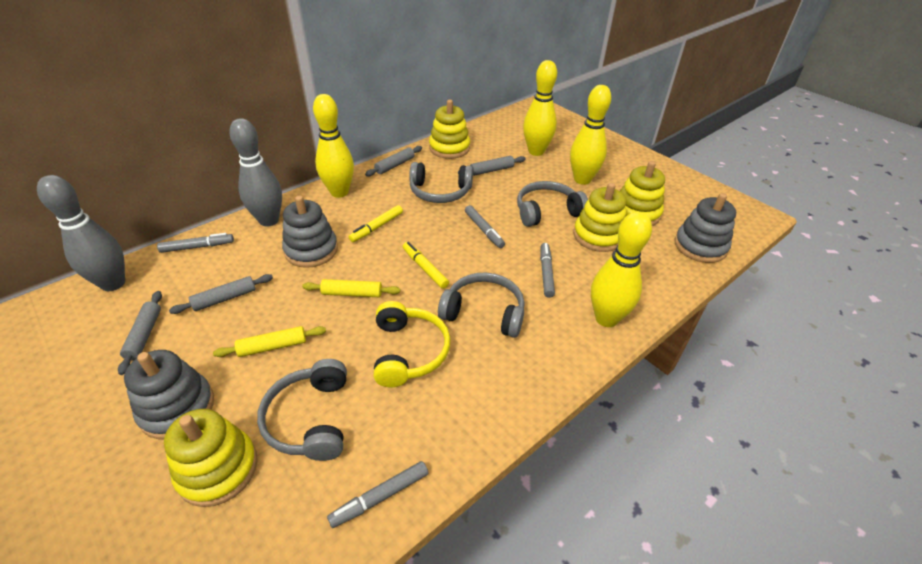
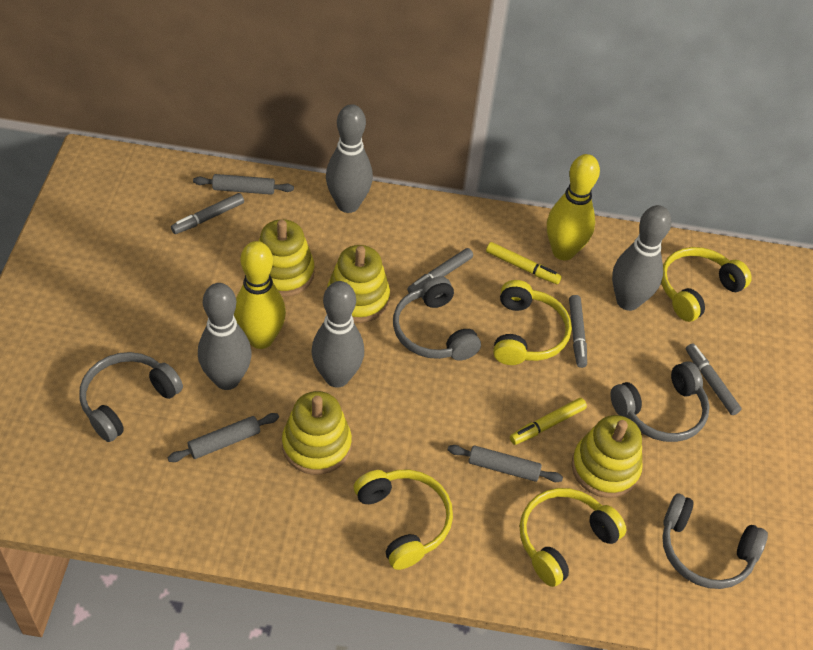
grey bowling pin: [37,175,125,291] [229,118,282,226] = 2 -> [198,283,252,390] [311,281,364,388] [326,104,373,213] [612,205,671,311] = 4
grey rolling pin: [118,291,162,375] [169,274,273,314] [365,146,422,176] [458,156,525,176] = 4 -> [168,413,279,462] [193,174,294,195] [448,445,563,482] = 3
grey stacking toy: [124,350,214,440] [282,195,338,268] [675,193,736,263] = 3 -> none = 0
yellow bowling pin: [313,94,354,198] [523,60,557,156] [570,85,611,185] [591,211,652,327] = 4 -> [234,241,286,349] [547,154,600,260] = 2
yellow headphones: [374,301,451,387] = 1 -> [354,470,453,570] [493,280,572,365] [520,488,626,587] [661,247,752,322] = 4
yellow rolling pin: [213,326,326,357] [302,279,400,297] = 2 -> none = 0

